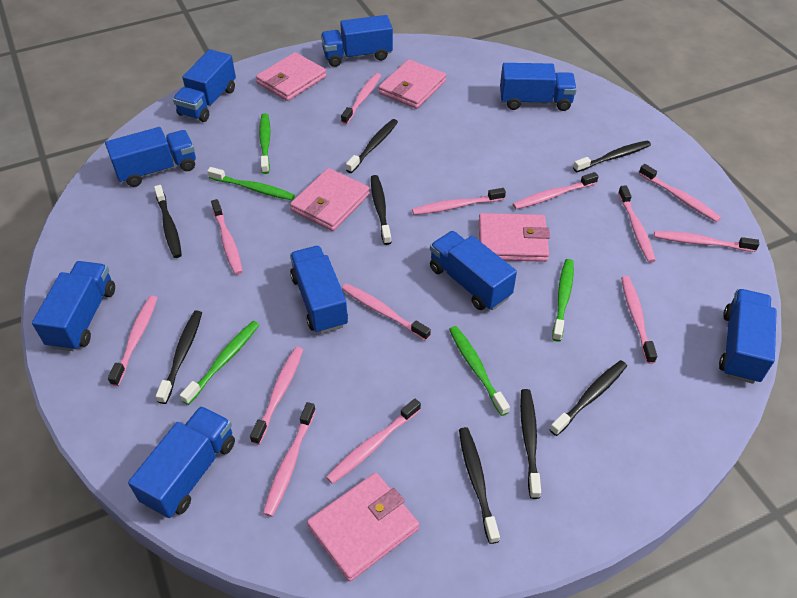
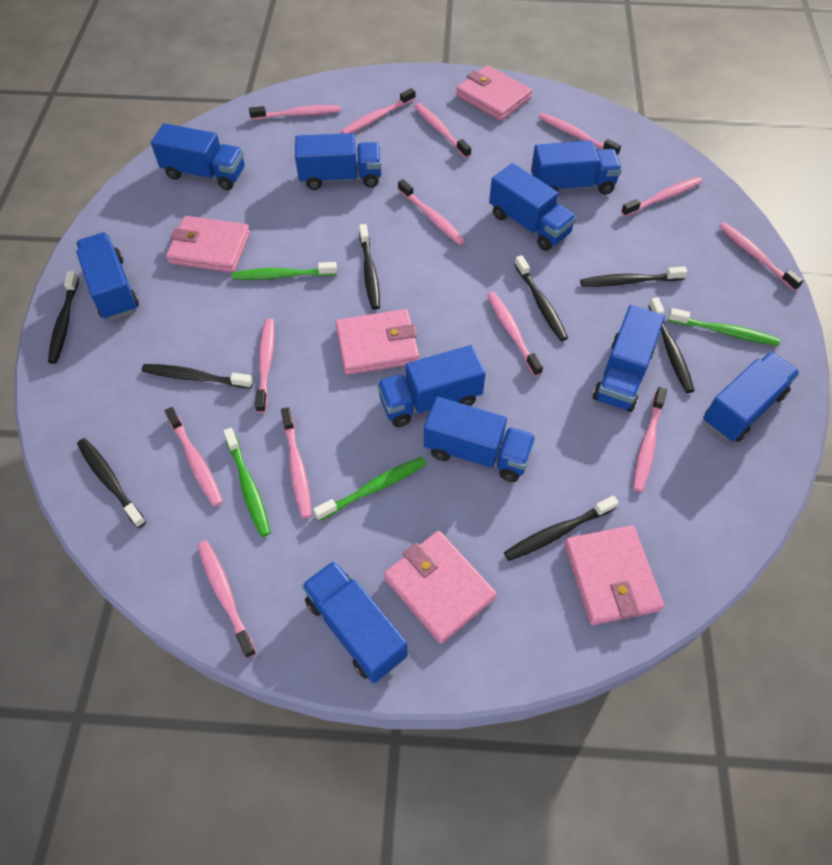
blue truck: [32,261,115,351] [105,127,196,187] [128,406,235,518] [173,49,236,122] [290,246,348,334] [321,15,393,67] [430,231,517,310] [500,63,577,111] [719,289,777,384] = 9 -> [76,232,139,320] [151,123,245,190] [295,133,381,190] [301,560,408,683] [377,345,486,427] [424,397,536,482] [489,163,577,251] [531,141,622,194] [593,305,665,412] [703,352,800,442] = 10
green toothbrush: [180,321,259,405] [207,167,295,200] [259,113,270,174] [449,326,510,416] [552,259,574,342] = 5 -> [224,428,271,537] [232,262,337,280] [313,457,426,521] [668,308,780,346] = 4

